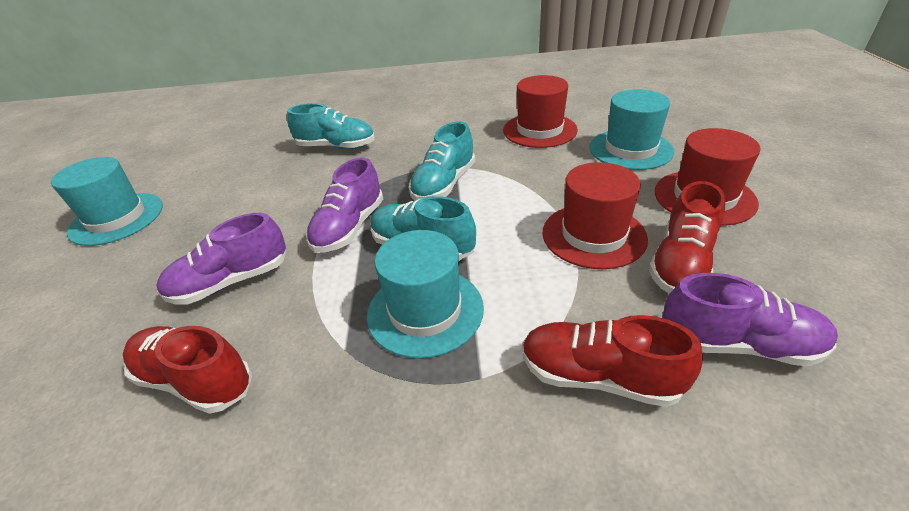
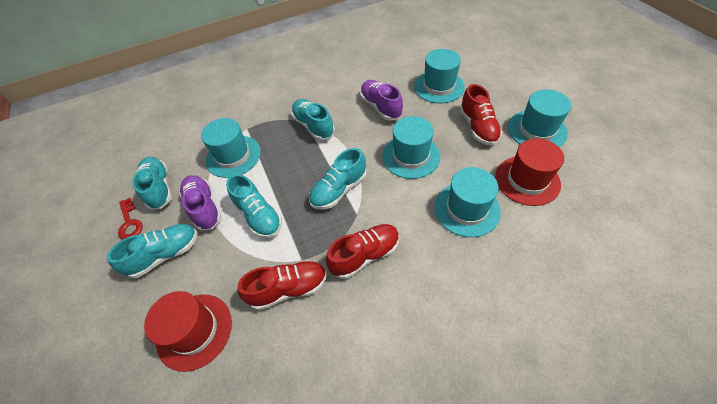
purple shoe: [157,213,286,305] [306,158,383,253] [662,273,838,367] = 3 -> [179,175,222,231] [360,80,403,121] = 2
red hat: [503,75,578,148] [543,162,648,269] [655,128,760,226] = 3 -> [144,291,232,372] [495,138,564,206] = 2
red key: none = 0 -> [118,198,143,239] = 1
turquoise hat: [51,157,163,246] [367,230,484,358] [589,89,674,170] = 3 -> [201,118,261,178] [382,116,440,179] [414,49,465,103] [434,167,501,237] [508,90,571,147] = 5
turquoise shoe: [287,103,375,150] [370,196,476,261] [409,122,475,201] = 3 -> [107,224,197,278] [132,157,172,210] [226,174,282,238] [291,99,335,140] [309,148,367,210] = 5

